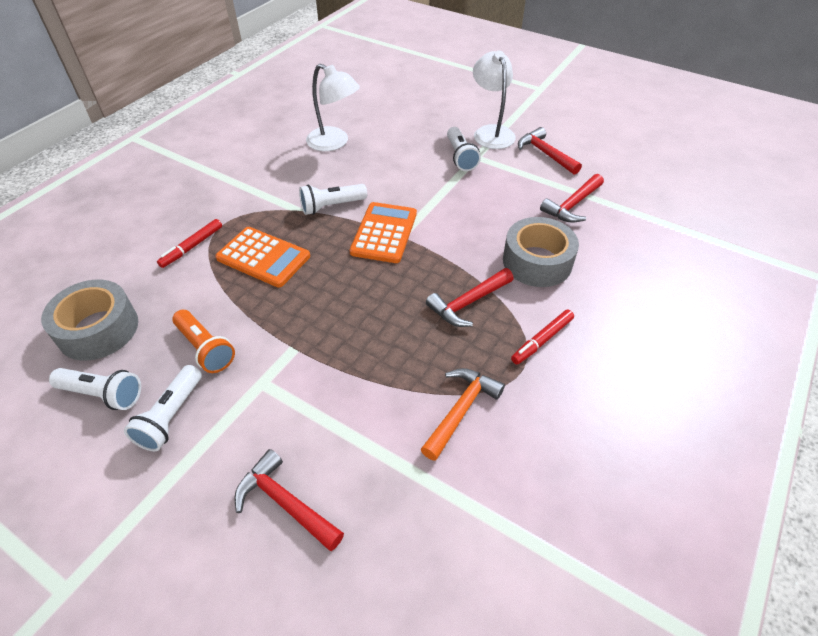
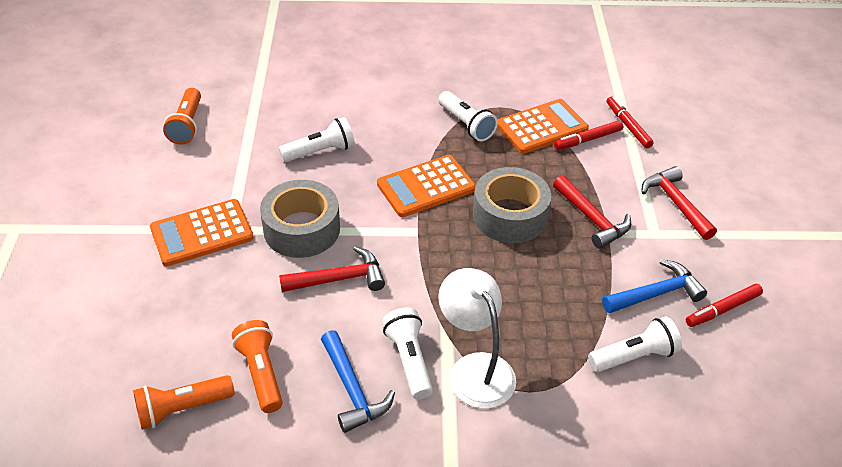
blue hammer: none = 0 -> [321,330,395,433] [602,259,707,313] = 2
orange calculator: [215,227,310,288] [350,202,417,263] = 2 -> [150,199,254,266] [377,155,476,217] [497,99,589,154] = 3
orange flashlight: [172,310,235,373] = 1 -> [133,375,235,430] [163,88,201,145] [232,320,283,413] = 3
orange hammer: [421,368,505,461] = 1 -> none = 0
red hammer: [234,449,344,551] [426,268,514,327] [518,127,582,175] [540,174,604,223] = 4 -> [279,246,385,292] [553,175,631,249] [641,166,717,240] = 3
red marker: [157,219,222,268] [511,309,574,364] = 2 -> [554,120,623,150] [607,96,654,148] [686,284,763,327] = 3
white lamp: [306,64,360,151] [473,51,516,149] = 2 -> [438,268,516,409] = 1

